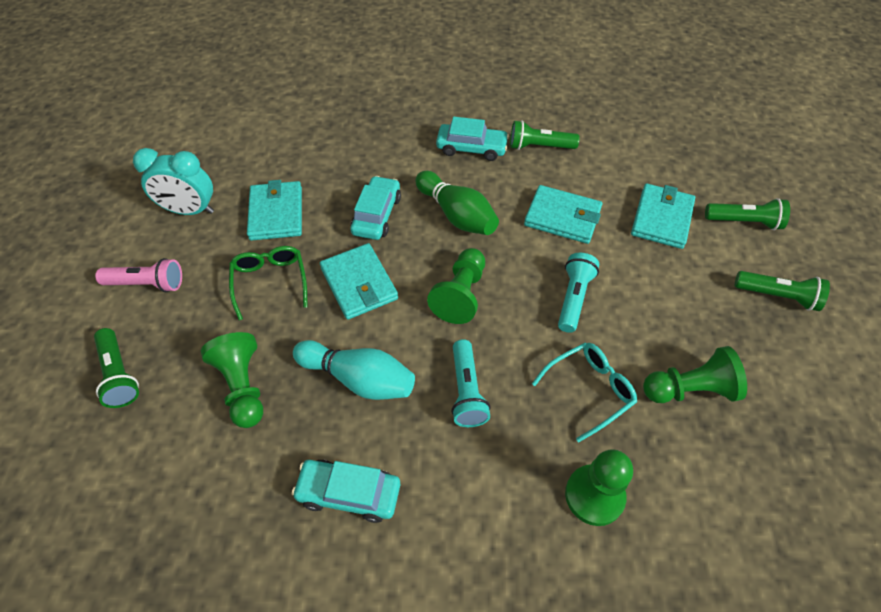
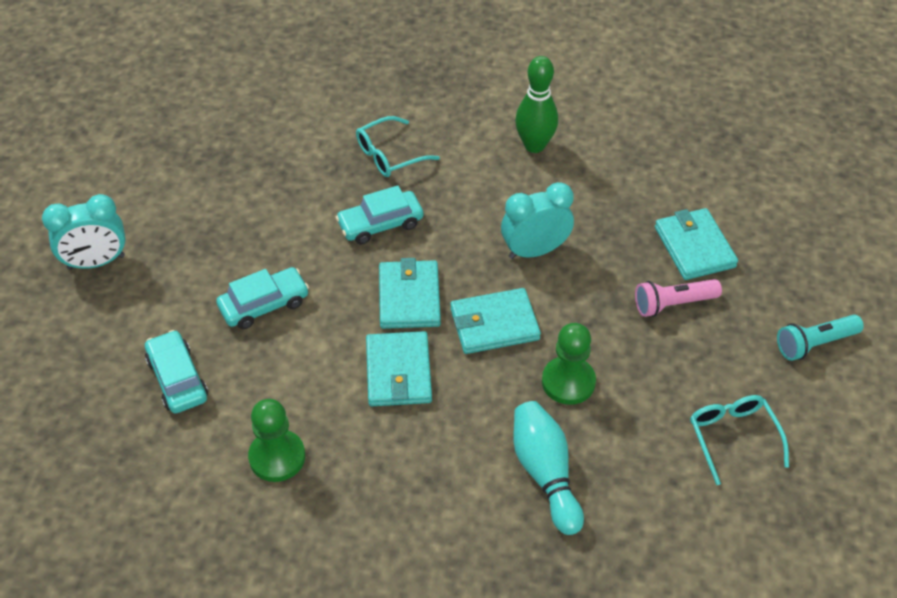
green flashlight: [94,328,139,408] [510,120,580,150] [705,198,790,230] [735,271,830,311] = 4 -> none = 0
green glasses: [229,246,308,320] = 1 -> none = 0
green pawn: [201,332,263,428] [427,248,485,324] [565,449,633,526] [643,346,747,403] = 4 -> [248,399,305,482] [542,323,596,405] = 2
turquoise clock: [133,148,214,215] = 1 -> [42,194,126,270] [501,182,574,259] = 2
turquoise flashlight: [451,339,491,427] [558,253,599,333] = 2 -> [777,315,864,361] = 1
turquoise glasses: [532,342,637,442] = 1 -> [356,116,440,177] [690,395,789,485] = 2

